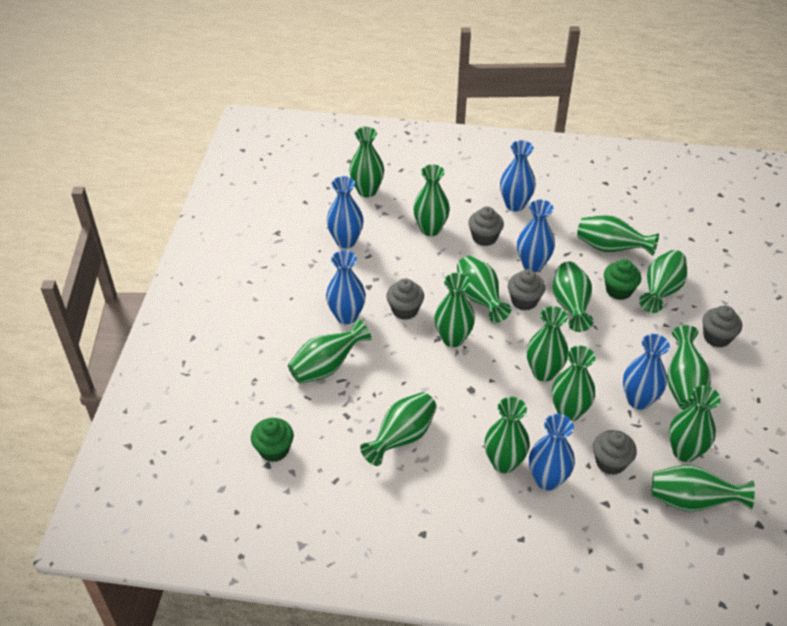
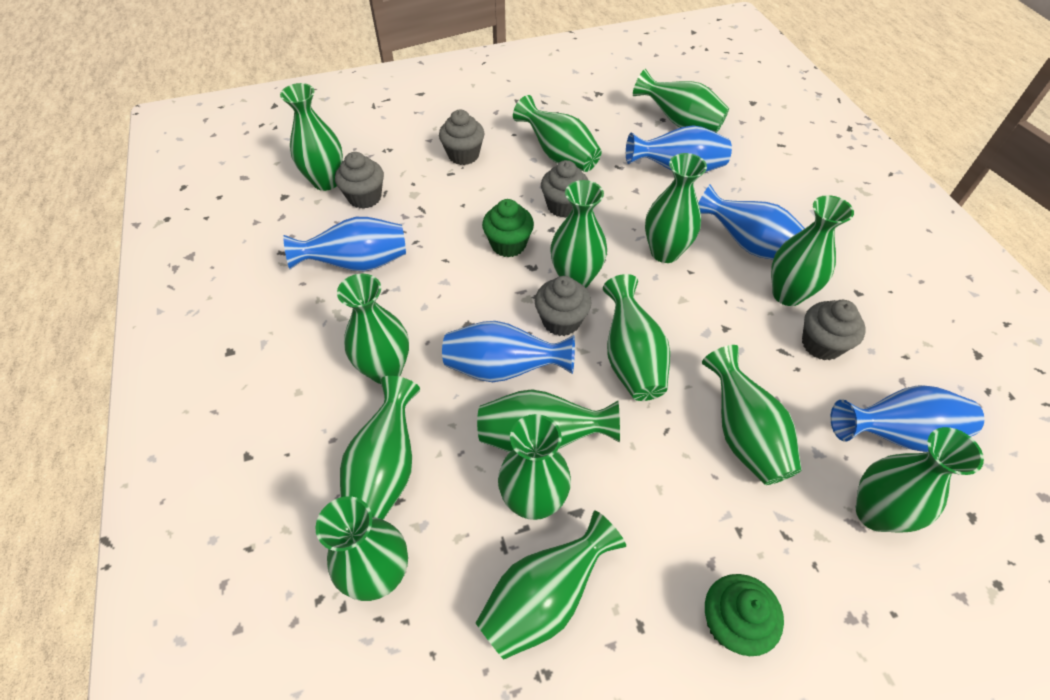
blue vase: [326,250,366,324] [327,176,364,248] [500,140,536,211] [517,200,555,272] [529,414,575,491] [623,334,670,410] = 6 -> [283,217,406,271] [442,321,575,382] [626,125,732,173] [699,185,805,259] [830,385,984,452] = 5

